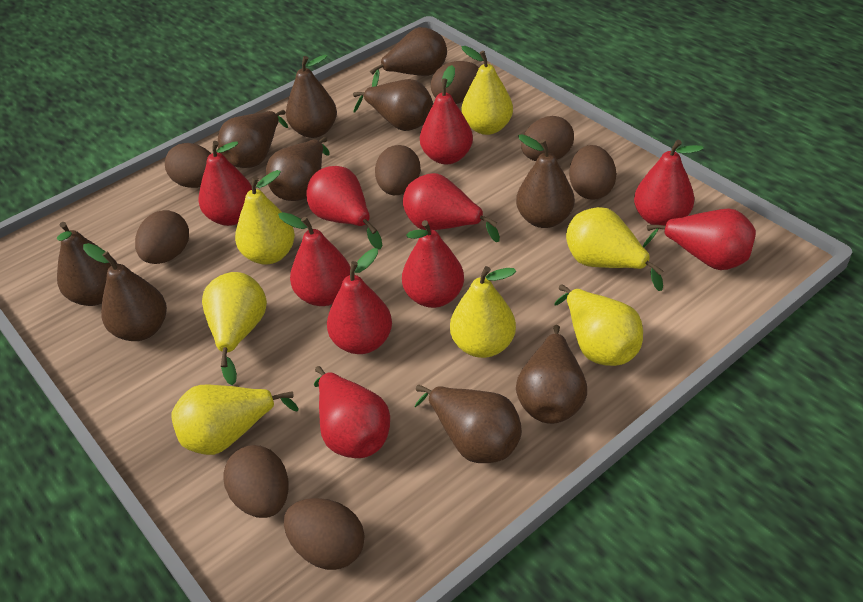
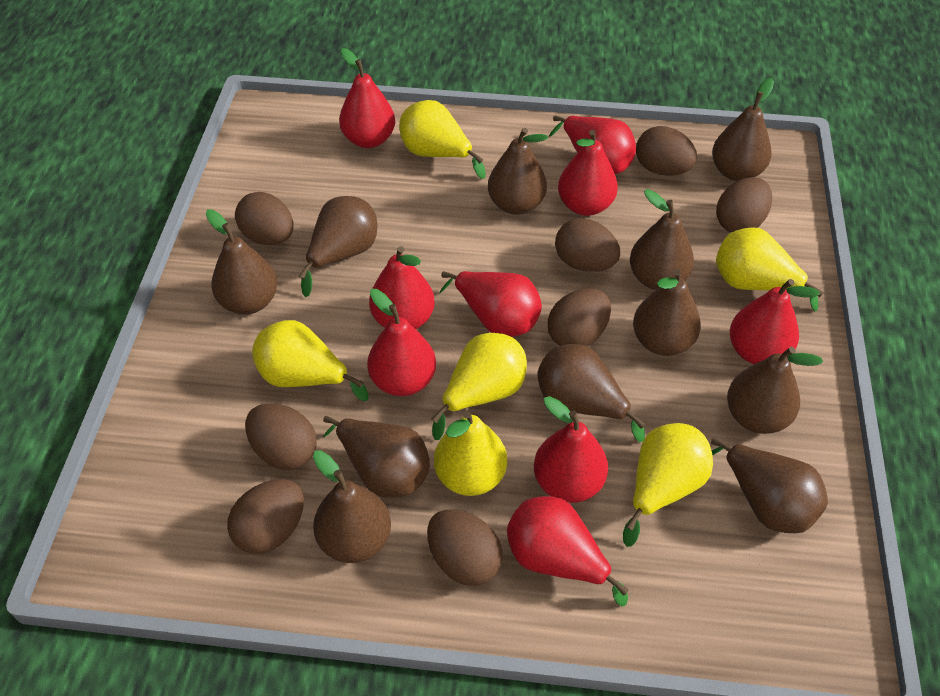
brown pear: [57,222,117,306] [83,243,167,341] [218,110,288,168] [266,137,330,201] [286,55,337,138] [353,79,433,131] [370,27,447,87] [414,385,522,463] [516,134,575,228] [516,325,587,424] = 10 -> [206,209,277,314] [299,196,377,297] [313,450,391,563] [323,416,430,498] [488,128,548,215] [537,344,646,442] [630,189,694,290] [633,269,701,356] [711,438,828,533] [712,78,774,181] [727,347,823,434] = 11
red pear: [198,141,252,226] [278,212,351,306] [306,166,382,250] [314,366,390,458] [327,248,392,354] [402,220,464,308] [403,173,500,242] [420,65,473,165] [634,140,704,226] [643,208,756,270] = 10 -> [339,48,395,148] [367,289,436,396] [369,246,435,329] [439,271,542,337] [507,496,629,607] [534,396,608,503] [549,116,636,174] [558,130,618,216] [730,279,820,364] = 9
yellow pear: [172,385,299,455] [202,272,267,385] [235,170,295,265] [450,266,516,358] [461,46,513,135] [554,284,643,366] [566,207,663,291] = 7 -> [252,320,369,401] [399,100,486,179] [432,333,527,440] [434,411,507,496] [623,423,713,547] [716,227,824,311] = 6

